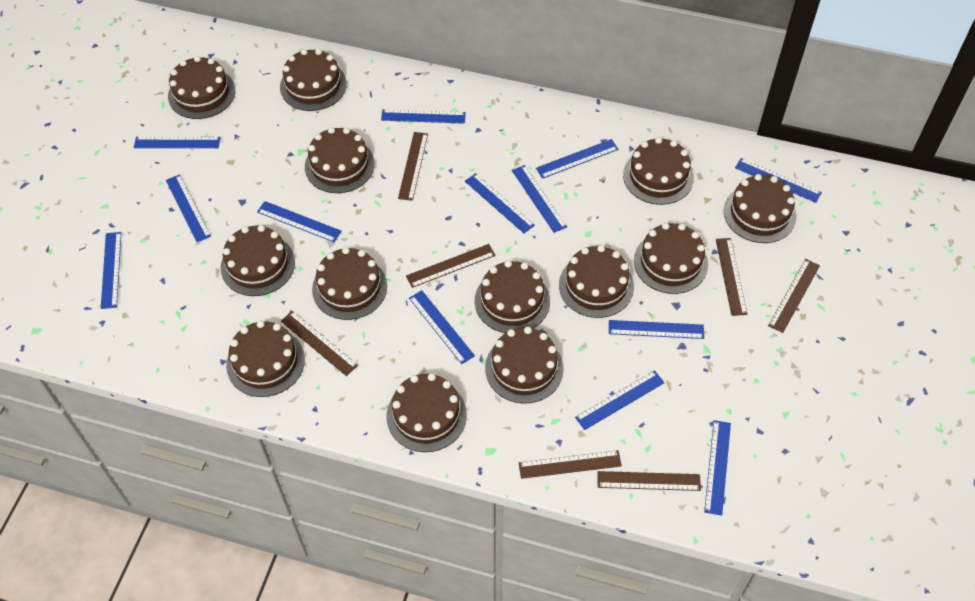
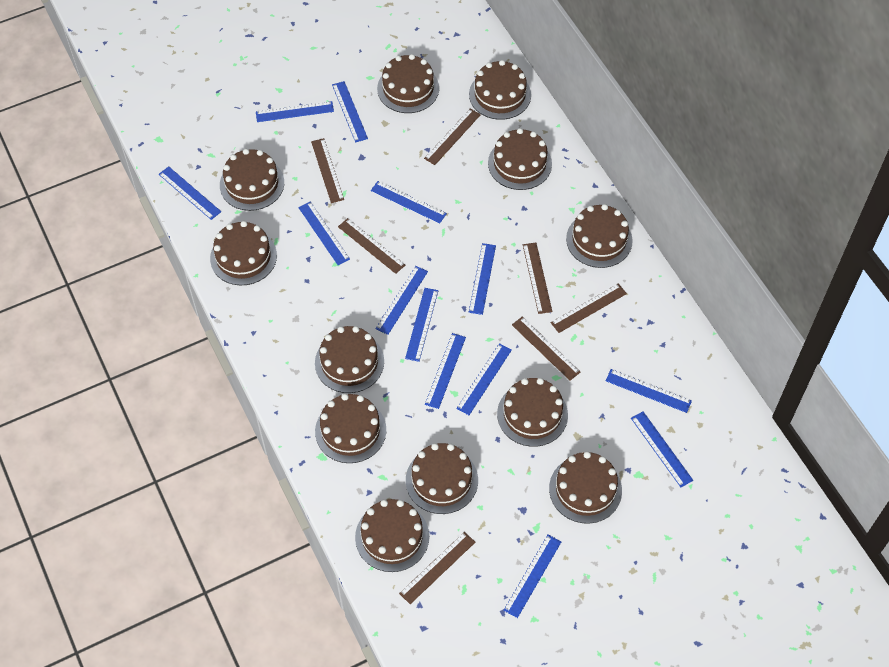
brown cake: [168,56,235,119] [221,225,295,296] [226,320,305,397] [280,49,347,111] [305,127,375,193] [312,247,387,320] [387,373,467,452] [475,260,550,333] [485,327,564,404] [559,245,634,318] [623,137,694,205] [634,223,708,294] [724,174,797,243] = 13 -> [210,221,277,285] [220,149,284,211] [315,326,384,393] [315,394,386,463] [355,499,429,572] [377,54,439,113] [406,443,478,514] [469,60,531,120] [488,128,552,190] [497,378,568,447] [549,451,622,524] [566,204,633,268] = 12

